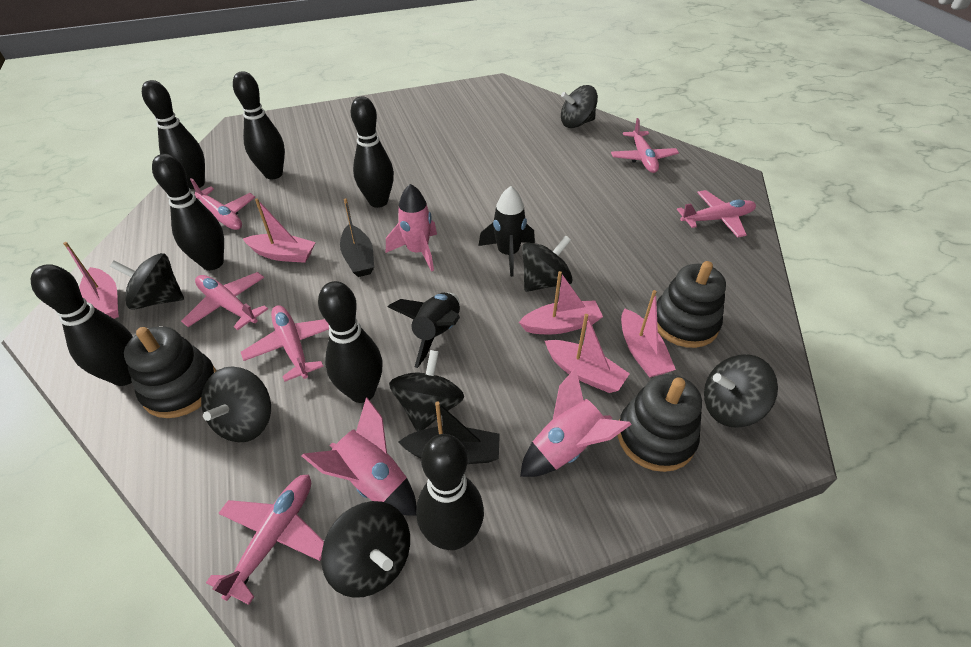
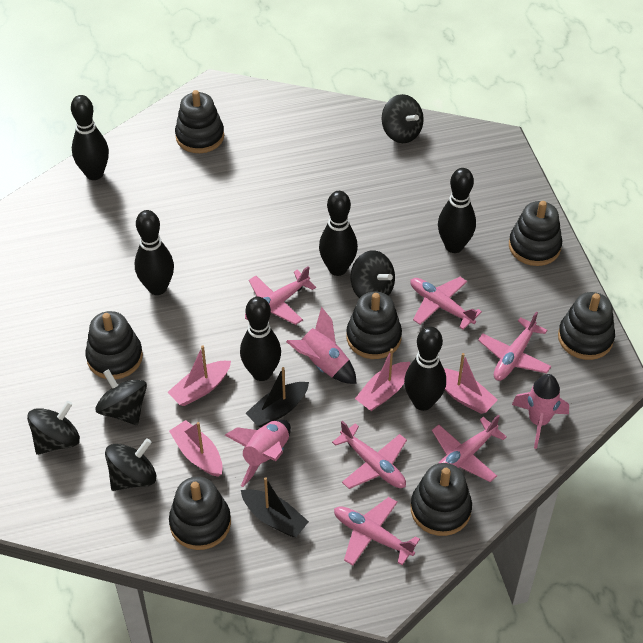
black bowling pin: [31,264,133,386] [142,80,205,189] [152,154,224,270] [233,71,285,179] [318,281,382,403] [351,96,394,208] [416,434,484,550] = 7 -> [71,95,109,180] [135,210,174,295] [240,297,281,381] [319,191,358,276] [404,326,446,411] [438,168,476,253] = 6
black rocket: [388,293,460,368] [478,186,535,277] = 2 -> none = 0
black spinning top: [110,253,184,310] [201,366,271,442] [321,501,410,598] [389,350,464,432] [522,235,573,292] [561,85,598,128] [704,354,778,428] = 7 -> [27,401,80,455] [96,369,147,425] [105,438,156,491] [350,250,395,298] [382,94,424,143] = 5
black stacking toy: [124,326,216,418] [618,374,702,472] [656,261,726,348] = 3 -> [85,311,143,379] [169,477,231,550] [175,90,224,153] [346,291,402,359] [411,463,472,536] [509,201,562,266] [558,292,615,360] = 7
pink boat: [63,242,119,319] [243,198,316,263] [519,271,603,334] [545,314,630,393] [621,290,676,378] = 5 -> [168,345,231,406] [169,420,223,477] [355,349,410,411] [444,353,498,414] = 4

